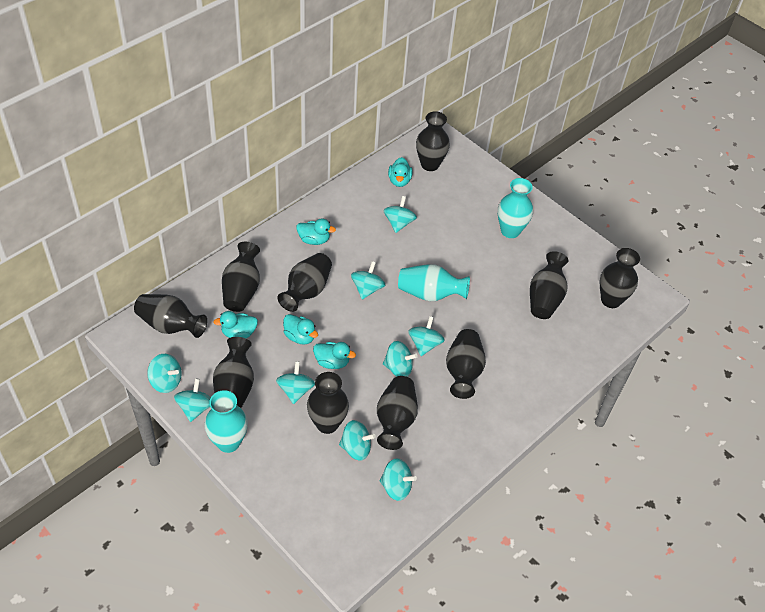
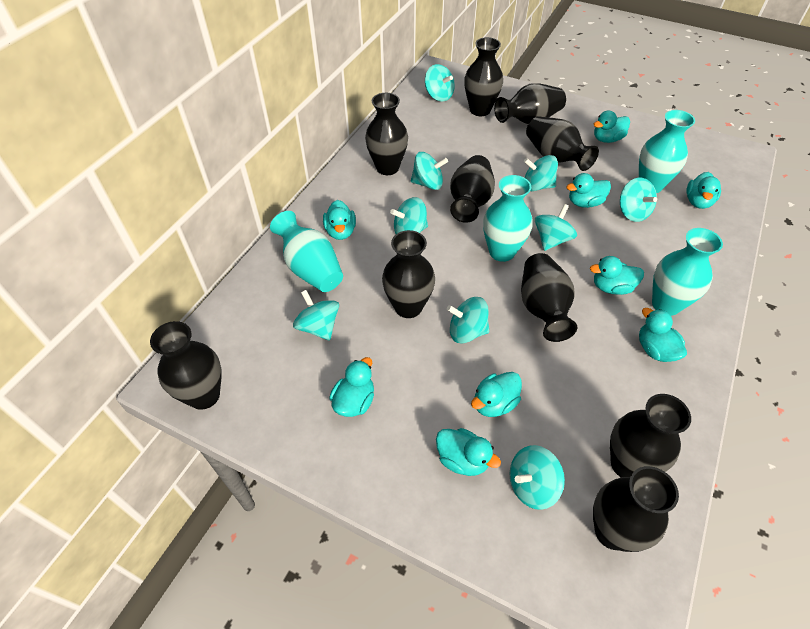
turquoise duck: [213,311,258,338] [283,314,318,345] [296,218,336,245] [313,342,356,369] [388,157,413,187] = 5 -> [323,200,356,240] [329,357,374,417] [436,428,501,476] [471,372,522,417] [566,173,611,208] [590,256,644,295] [593,110,630,143] [639,308,687,362] [686,172,721,209] = 9
turquoise vase: [204,390,248,453] [398,264,470,301] [498,178,533,238] = 3 -> [270,211,343,292] [483,175,533,262] [639,110,695,193] [652,228,723,316] = 4

